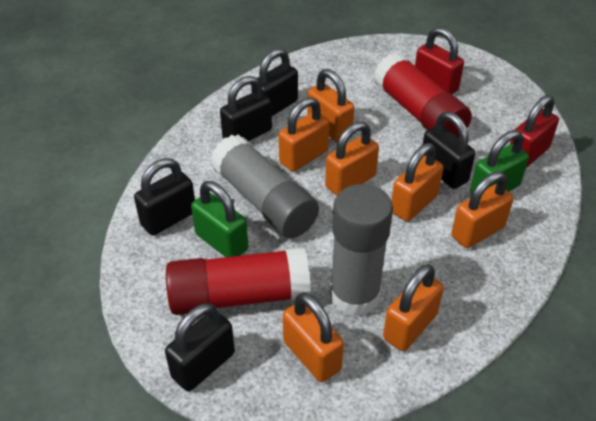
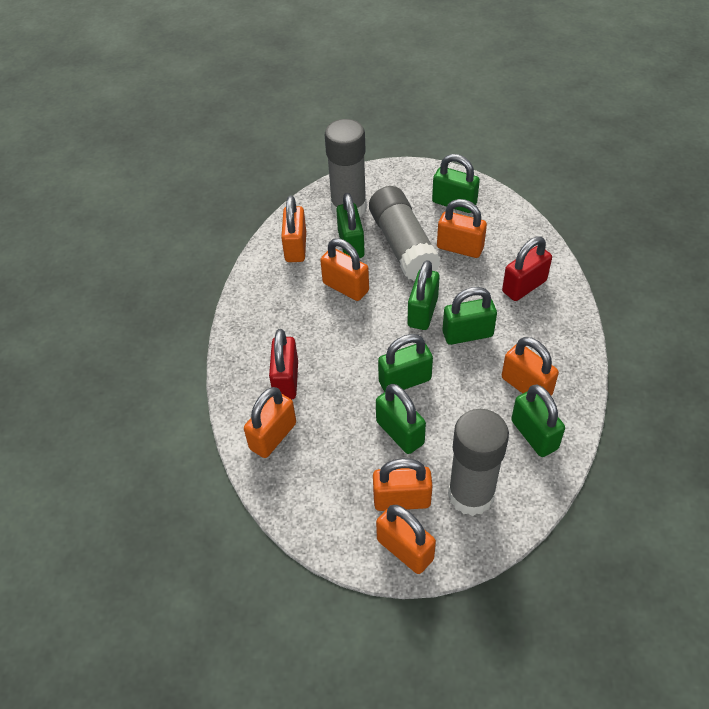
black padlock: [134,158,195,236] [165,303,235,391] [220,76,272,141] [251,48,298,116] [423,112,475,189] = 5 -> none = 0
green padlock: [191,181,248,257] [470,130,529,195] = 2 -> [336,193,365,258] [376,384,426,454] [378,334,433,392] [408,260,440,330] [432,154,480,213] [443,287,497,345] [511,384,565,457] = 7
grey glue stick: [211,135,319,238] [330,184,393,317] = 2 -> [325,119,367,217] [369,186,441,281] [448,409,509,516] = 3
red glue stick: [166,247,311,315] [374,53,472,137] = 2 -> none = 0

